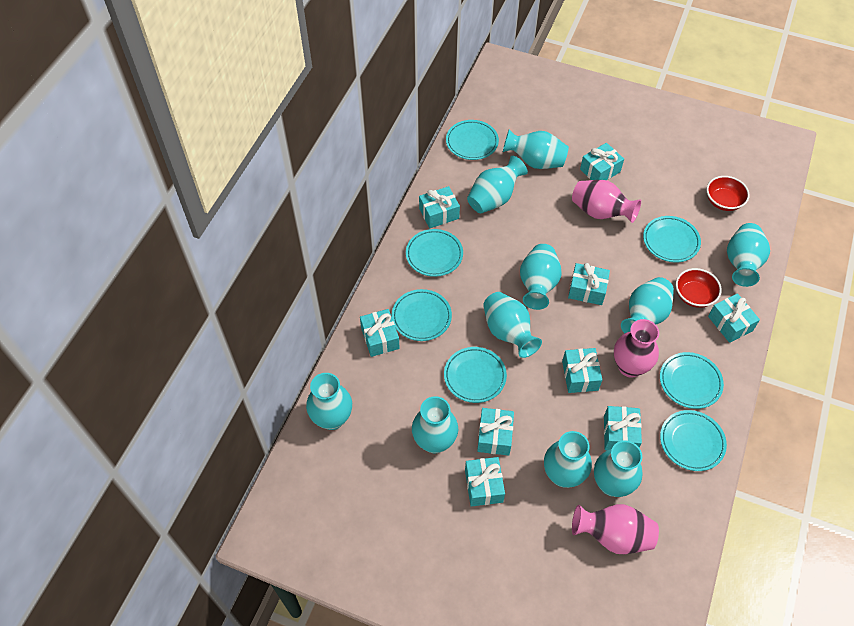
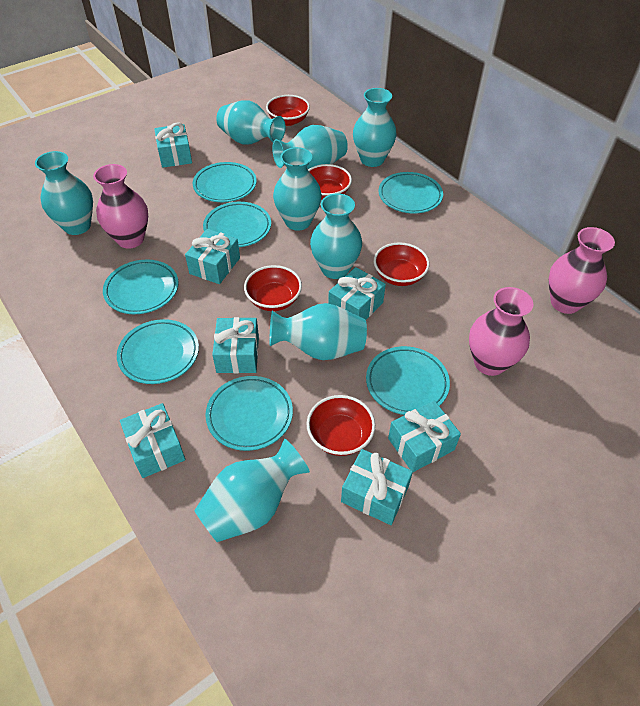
red bowl: [676,268,722,308] [706,176,750,211] = 2 -> [244,265,302,311] [266,95,310,126] [307,395,375,456] [308,164,352,200] [374,242,430,286] = 5
turquoise gift: [360,309,400,357] [419,186,460,228] [465,457,505,507] [477,408,514,456] [562,348,602,393] [568,263,610,305] [580,143,624,180] [604,406,642,450] [708,293,760,343] = 9 -> [120,403,185,478] [154,123,192,168] [185,229,240,284] [212,317,259,373] [328,267,386,320] [341,449,413,525] [388,401,461,472] = 7
turquoise vase: [306,373,352,430] [412,396,458,453] [467,156,528,213] [483,292,542,358] [503,129,569,169] [520,244,562,310] [544,431,592,488] [594,441,642,497] [621,277,674,333] [727,223,770,287] = 10 -> [35,151,93,235] [194,439,310,542] [216,100,286,145] [269,303,367,360] [272,125,348,169] [273,147,322,231] [310,193,362,279] [353,88,396,167] = 8

